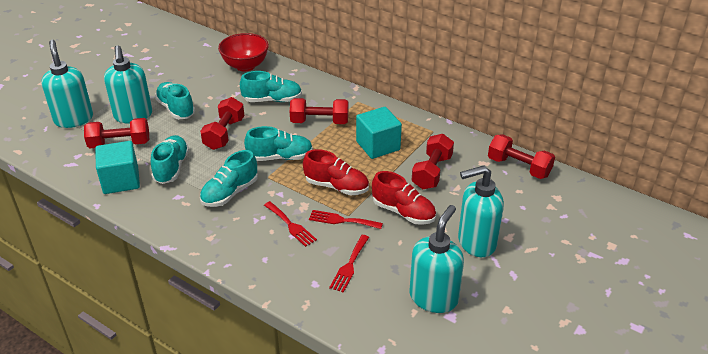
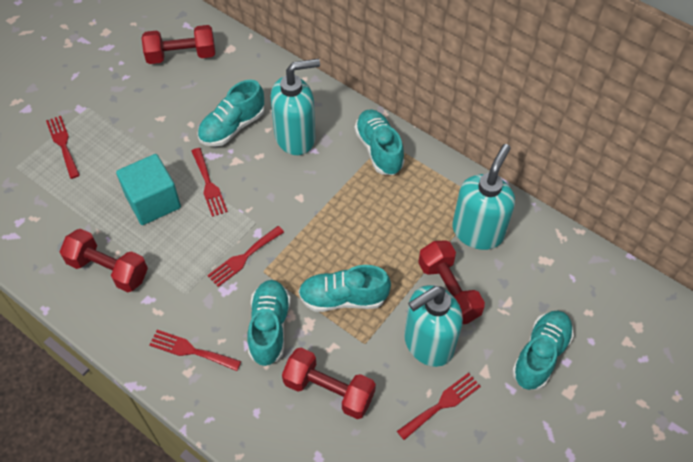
red bowl: [218,33,269,71] = 1 -> none = 0
red dumbbell: [84,118,149,148] [200,97,244,150] [290,98,348,124] [412,134,454,189] [488,134,555,179] = 5 -> [60,229,148,292] [142,25,215,64] [282,348,376,419] [418,240,485,325] = 4
red fork: [264,201,317,247] [309,210,383,229] [329,235,369,293] = 3 -> [46,116,80,179] [149,330,241,371] [192,148,228,217] [207,226,284,287] [397,373,481,440] = 5
red shoe: [303,149,369,195] [372,171,436,225] = 2 -> none = 0
turquoise cube: [95,141,140,194] [356,107,402,159] = 2 -> [116,154,181,225] = 1
turquoise soap dispenser: [41,40,93,128] [104,45,152,123] [410,205,464,313] [458,166,504,257] = 4 -> [271,59,320,155] [404,285,463,367] [452,144,515,250] = 3

